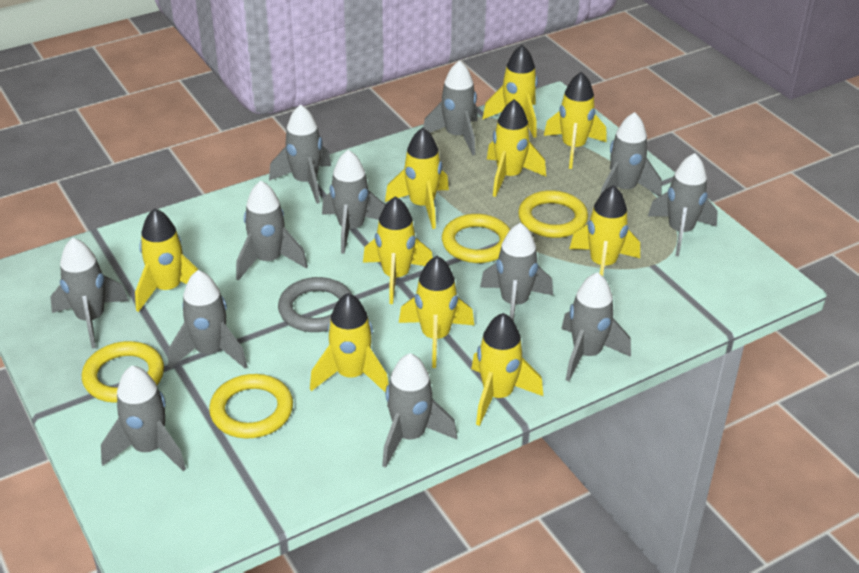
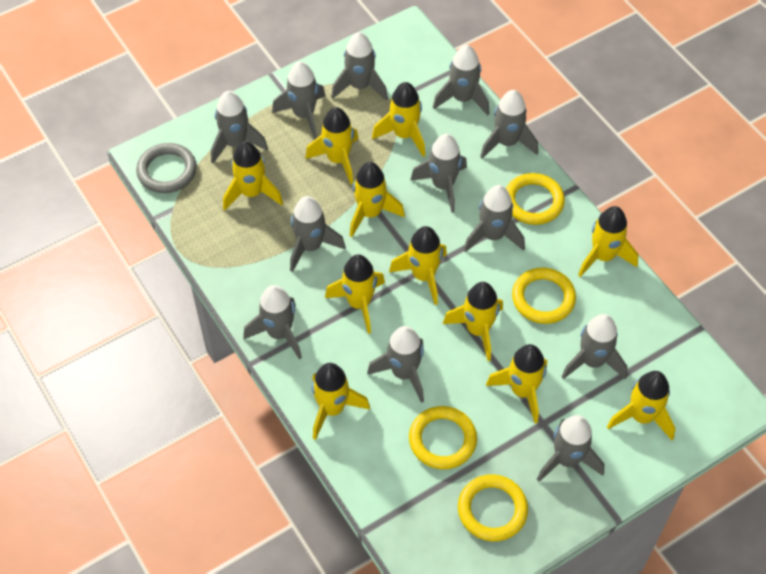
yellow rocket: [135,208,198,312] [310,293,389,393] [363,196,433,304] [385,128,449,229] [399,256,474,368] [471,313,543,426] [482,45,538,138] [487,99,546,197] [544,72,607,169] [569,185,640,276] = 10 -> [223,141,283,211] [305,107,359,184] [312,363,370,440] [325,254,385,334] [350,162,405,237] [372,82,425,157] [389,226,447,305] [443,282,503,361] [486,344,547,423] [578,206,638,277] [607,371,675,440] = 11

